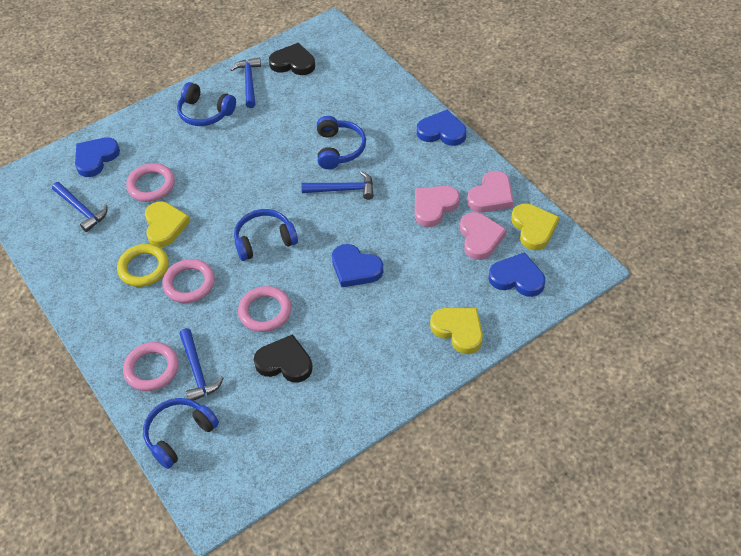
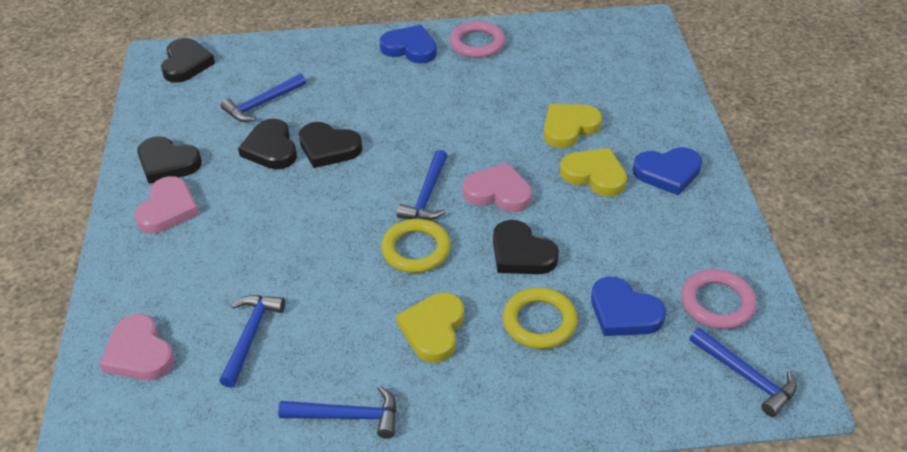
black heart: [254,334,313,382] [269,43,315,75] = 2 -> [137,136,202,184] [161,38,215,83] [238,119,297,169] [299,122,362,168] [493,220,559,274] = 5
blue hammer: [52,182,107,232] [179,328,224,401] [230,57,261,108] [301,171,374,200] = 4 -> [219,295,285,388] [221,73,306,122] [278,386,397,438] [397,150,447,221] [690,328,797,417] = 5
blue headphones: [143,398,219,469] [177,82,236,126] [234,209,298,261] [317,116,366,169] = 4 -> none = 0
blue heart: [75,137,120,177] [332,244,384,287] [417,110,466,146] [489,252,545,297] = 4 -> [379,25,437,64] [591,277,666,336] [633,147,702,195] = 3
pink ring: [123,342,179,391] [126,163,175,202] [162,259,215,303] [238,286,292,332] = 4 -> [449,21,505,58] [681,269,757,329] = 2
yellow ring: [117,244,169,287] = 1 -> [381,219,451,273] [503,287,578,349] = 2

